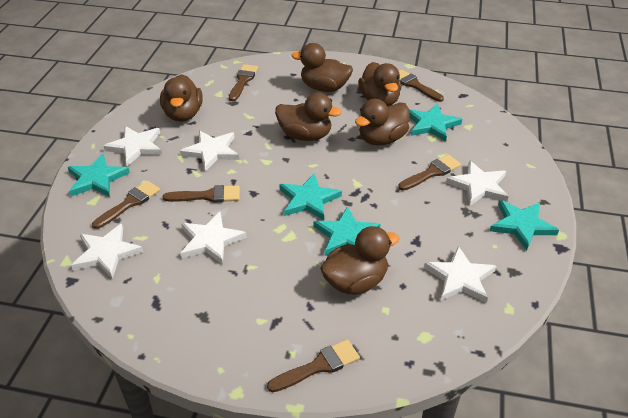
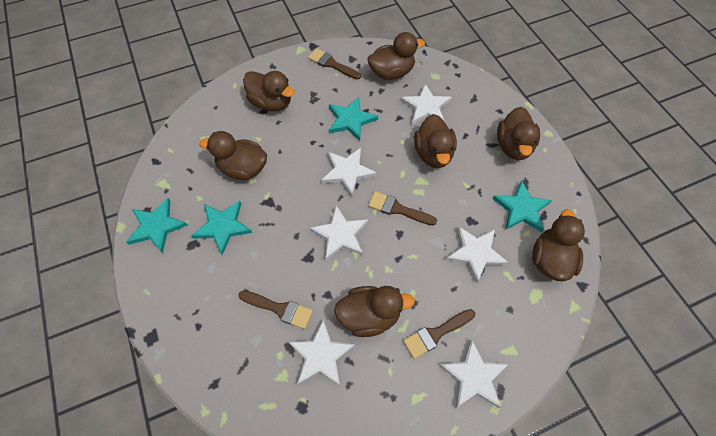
brown brush: [92,181,160,229] [163,185,240,203] [229,64,258,101] [267,339,360,392] [398,155,461,191] [399,69,444,102] = 6 -> [239,291,313,329] [308,48,361,79] [368,191,437,226] [403,309,475,359] = 4
brown duck: [160,74,203,122] [275,93,342,141] [292,43,353,92] [320,226,399,294] [355,99,410,146] [358,62,401,106] = 6 -> [200,131,267,180] [243,71,295,111] [334,286,415,337] [367,32,425,80] [414,114,457,168] [497,107,540,160] [532,209,585,282] = 7
turquoise star: [68,154,130,197] [279,174,342,220] [314,206,380,256] [409,103,462,142] [490,200,559,251] = 5 -> [126,198,188,253] [191,201,252,255] [329,96,378,141] [493,180,552,232] = 4

